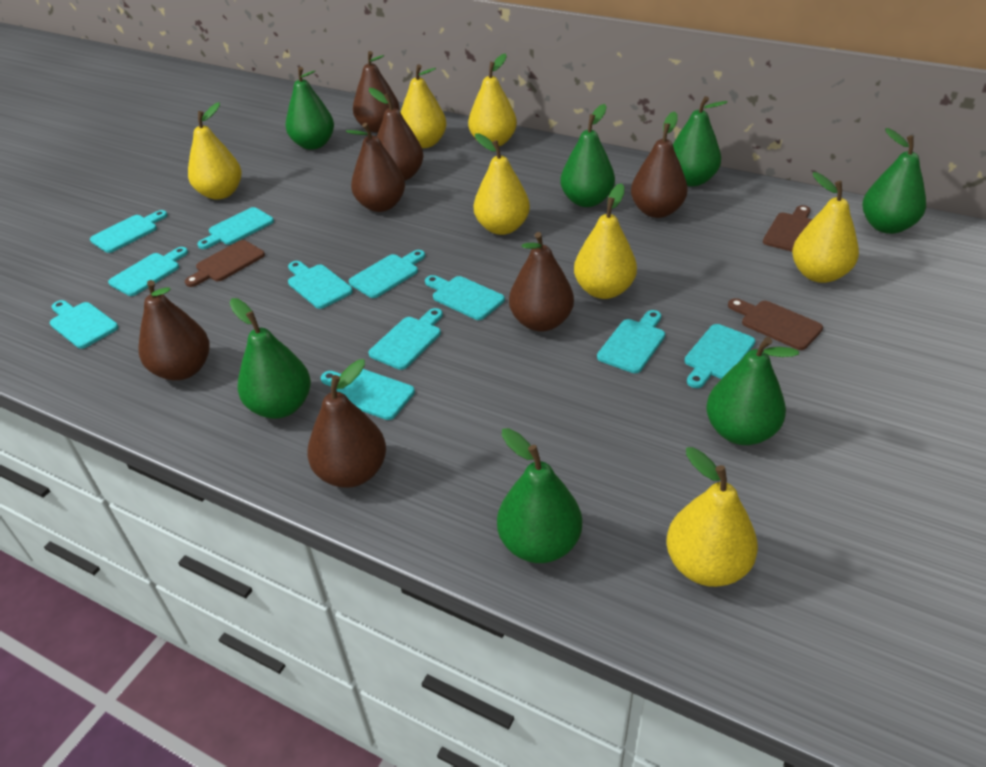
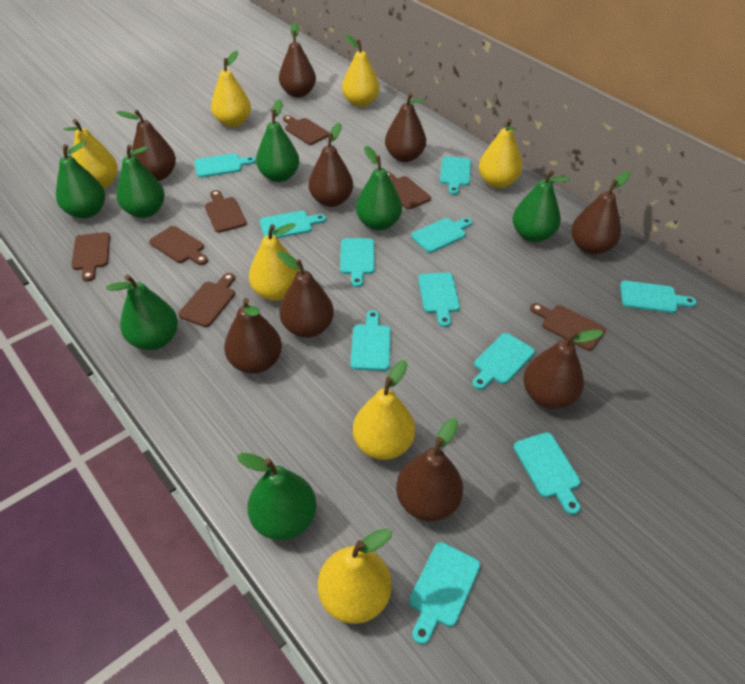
brown cutting board: [185,240,265,287] [728,298,823,350] [763,205,812,252] = 3 -> [72,232,110,282] [149,226,208,265] [178,273,235,327] [205,190,247,233] [283,115,329,145] [387,171,431,209] [530,303,606,351] = 7
brown pear: [139,280,210,380] [307,359,386,488] [346,123,405,212] [353,51,400,133] [369,88,424,180] [509,232,574,332] [631,111,688,218] = 7 -> [116,110,176,181] [224,298,282,374] [277,251,334,338] [279,22,316,97] [309,123,353,207] [385,93,426,162] [396,418,463,521] [523,330,603,409] [571,171,630,255] = 9

